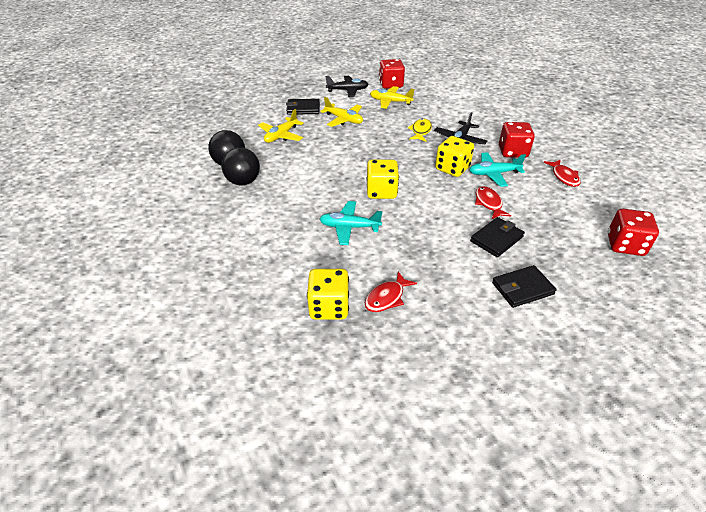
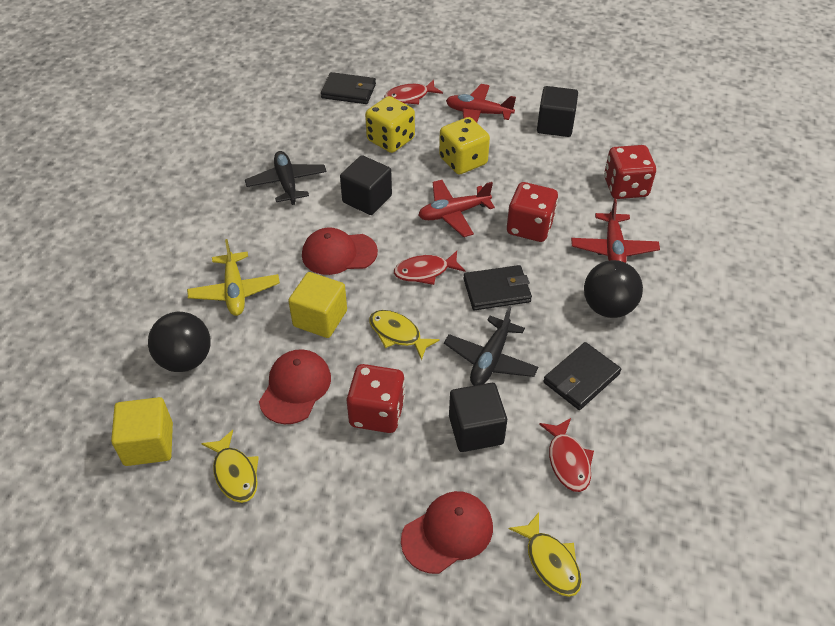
black cube: none = 0 -> [340,155,392,215] [449,383,507,452] [537,86,578,137] = 3
red cap: none = 0 -> [259,349,331,424] [302,228,378,275] [401,491,493,574] = 3
red plane: none = 0 -> [418,180,495,237] [446,84,516,122] [571,199,660,263] = 3
turquoise plane: [320,201,382,245] [469,152,526,187] = 2 -> none = 0
yellow cube: none = 0 -> [111,397,173,466] [288,272,347,338] = 2
yellow dice: [307,269,349,319] [367,159,399,199] [435,136,474,177] = 3 -> [365,96,415,153] [439,117,490,174] = 2
yellow fish: [408,118,432,142] = 1 -> [201,430,259,503] [369,310,440,360] [509,512,582,597] = 3
yellow plane: [258,109,304,143] [320,97,363,127] [370,86,415,109] = 3 -> [187,239,280,316] = 1

